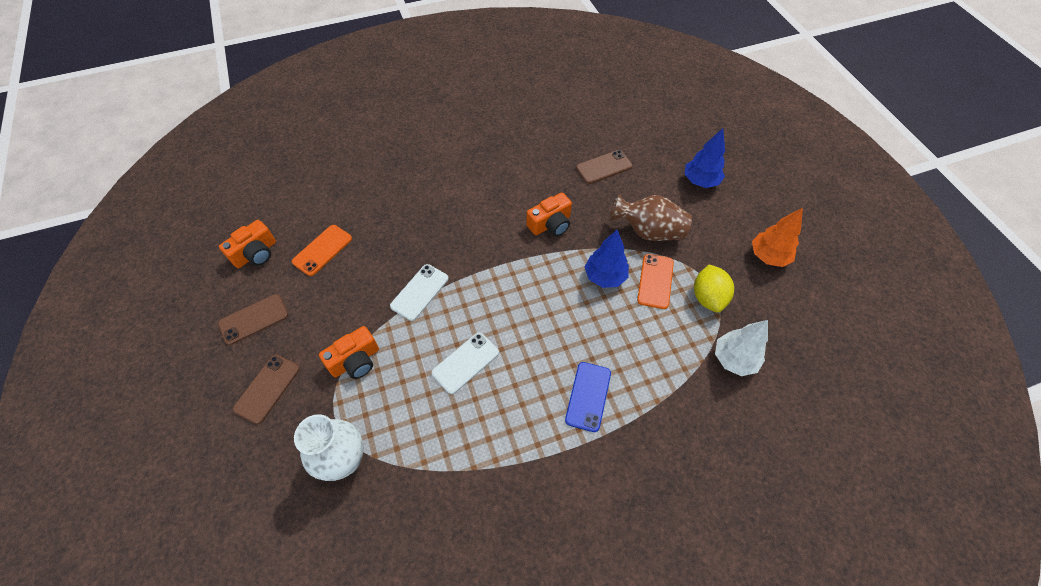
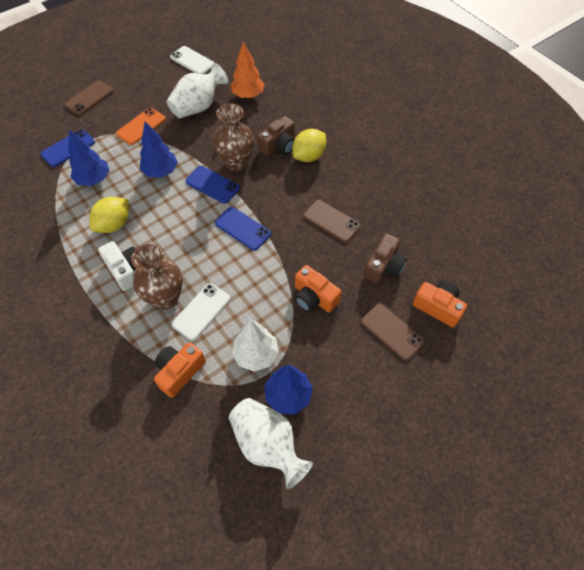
blue phone: [565,362,611,432] = 1 -> [41,129,95,167] [185,166,240,204] [215,207,271,251] = 3
blue tree: [585,230,629,288] [685,128,725,188] = 2 -> [69,129,110,186] [140,122,178,178] [264,365,313,414] = 3
brown camera: none = 0 -> [257,116,295,157] [364,234,407,284] = 2
brown vase: [609,194,692,241] = 1 -> [131,244,183,310] [213,103,254,172] = 2
orange phone: [292,225,352,276] [637,254,674,309] = 2 -> [116,108,166,145] = 1
white camera: none = 0 -> [98,241,136,291] = 1
white vase: [294,414,364,481] = 1 -> [167,63,228,118] [229,398,313,489] = 2
yellow lemon: [694,265,734,312] = 1 -> [89,197,129,233] [292,129,326,162] = 2

